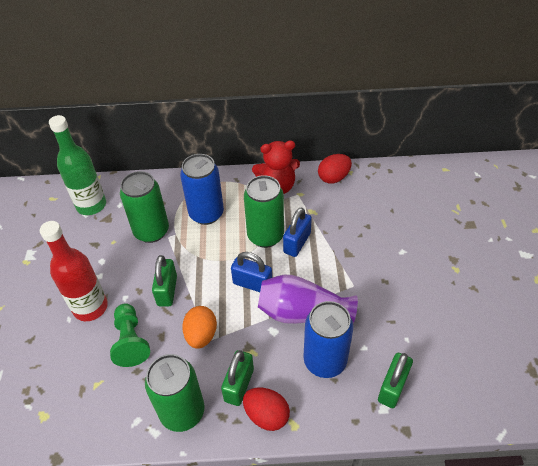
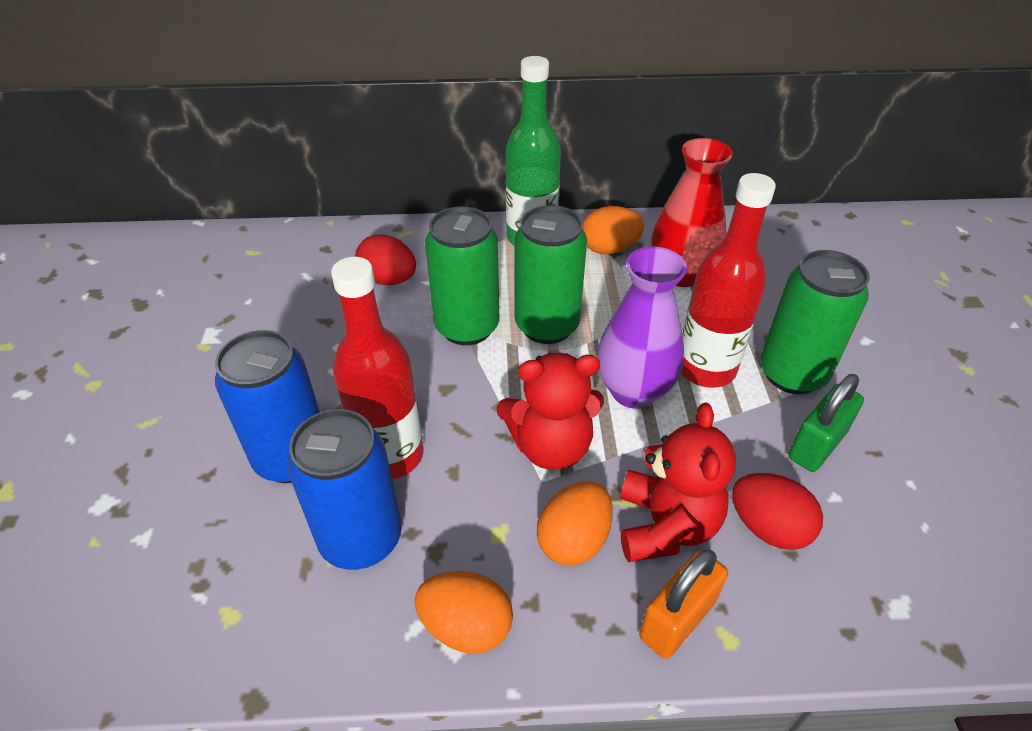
blue padlock: [231,252,272,292] [283,207,312,257] = 2 -> none = 0
green padlock: [152,255,177,306] [221,350,254,406] [378,353,413,408] = 3 -> [789,374,864,472] = 1
green pawn: [110,303,150,367] = 1 -> none = 0
orange egg: [182,306,217,349] = 1 -> [414,571,513,654] [537,481,613,566] [582,206,644,254] = 3
orange padlock: none = 0 -> [639,549,728,659] = 1
red bottle: [40,221,108,321] = 1 -> [331,257,424,479] [681,173,776,388] = 2
red teddy bear: [252,140,300,194] = 1 -> [497,353,604,470] [620,403,736,562] = 2
red vase: none = 0 -> [651,138,733,287] = 1

